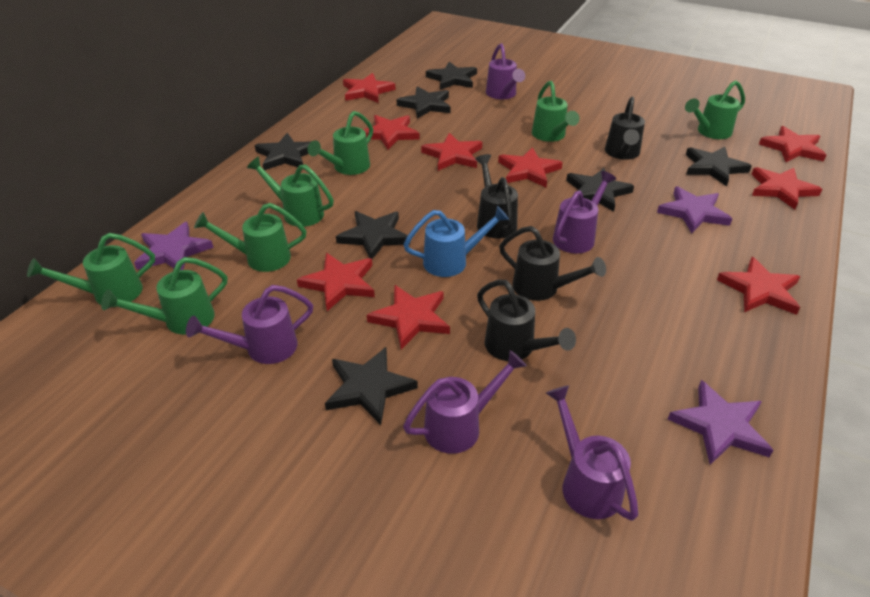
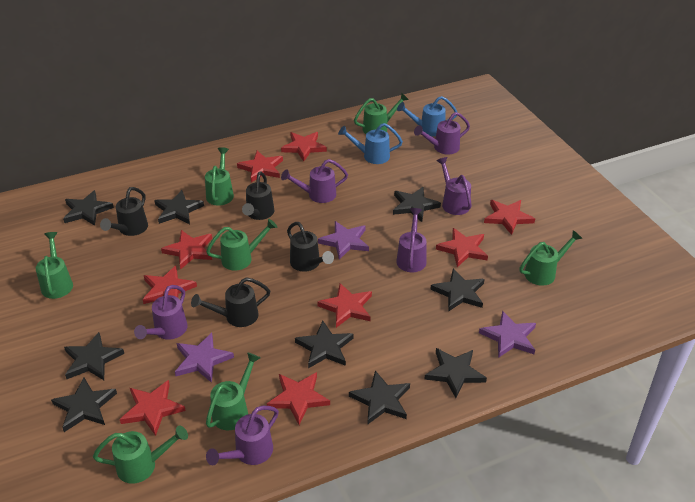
black star: [255,133,310,170] [325,347,418,425] [336,211,410,259] [397,86,450,119] [426,62,477,90] [566,168,634,211] [686,147,751,186] = 7 -> [51,378,117,432] [63,190,114,226] [64,332,124,380] [154,190,204,224] [295,321,354,368] [349,370,410,424] [393,187,441,222] [424,348,487,398] [430,269,485,312] = 9
blue watering can: [403,206,509,277] = 1 -> [338,123,403,164] [397,96,458,137] = 2
purple watering can: [186,285,313,364] [403,350,527,454] [486,43,525,99] [546,385,638,521] [553,171,616,254] = 5 -> [134,285,188,340] [206,406,279,465] [281,159,348,203] [396,208,427,272] [414,112,470,155] [437,157,472,215] = 6

